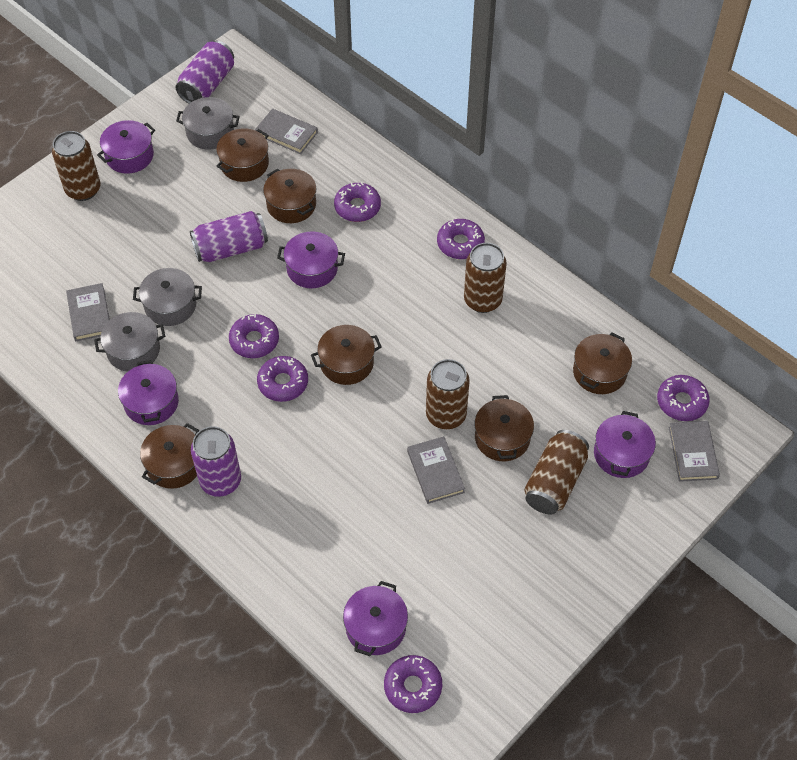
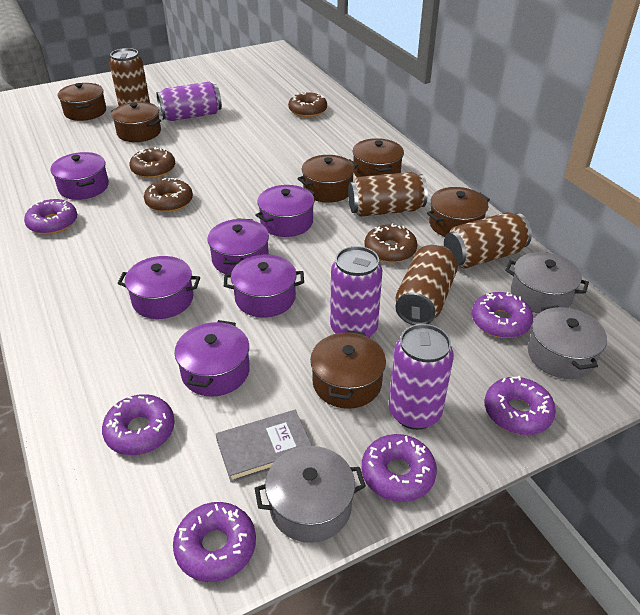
brown donut: none = 0 -> [129,147,175,178] [144,178,193,212] [288,92,327,117] [365,224,418,263] = 4
grey book: [66,283,110,341] [255,108,318,154] [407,436,465,504] [668,421,720,482] = 4 -> [216,410,312,482] = 1
purple pot: [97,120,155,174] [118,360,179,425] [277,232,345,288] [343,581,408,656] [594,411,656,478] = 5 -> [50,152,109,200] [117,256,200,319] [175,320,250,397] [207,219,269,274] [224,254,304,318] [255,185,315,237] = 6

